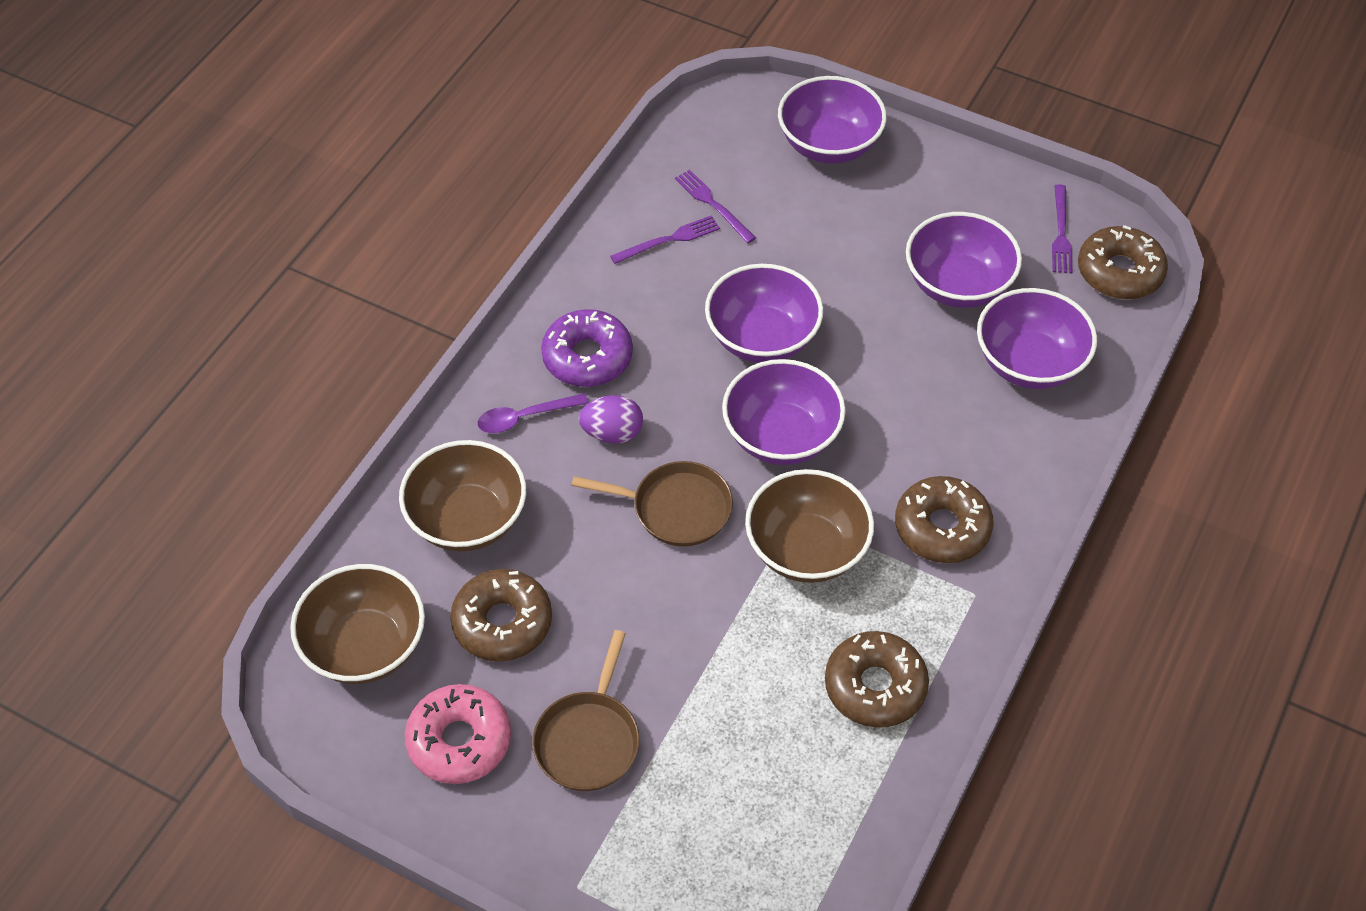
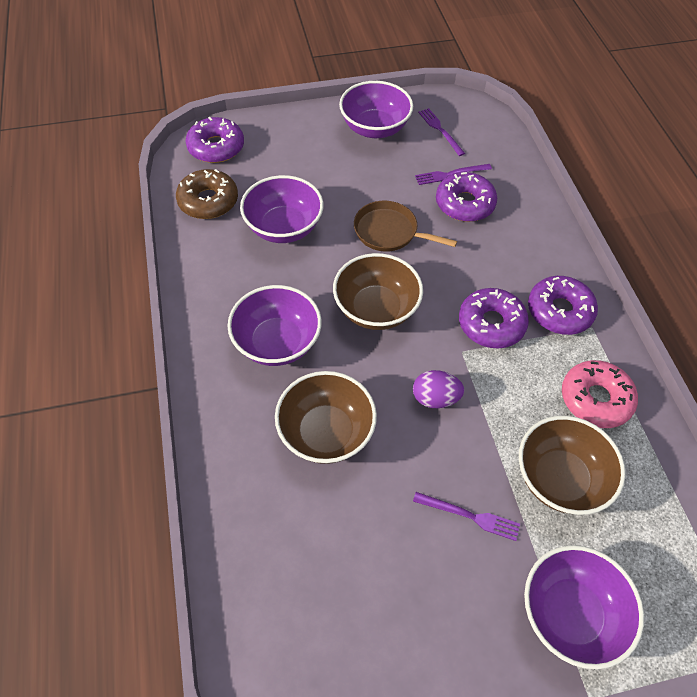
brown donut: [450,569,552,661] [825,631,929,728] [895,476,993,563] [1078,225,1168,299] = 4 -> [176,169,238,219] = 1
brown pan: [532,630,640,791] [572,461,733,547] = 2 -> [354,201,457,252] = 1
purple bowl: [705,264,823,363] [722,359,846,465] [778,76,887,164] [906,212,1022,308] [977,288,1097,389] = 5 -> [228,285,322,366] [240,175,324,243] [339,81,413,138] [524,545,644,669] = 4
purple donut: [541,309,633,387] = 1 -> [186,117,244,163] [436,172,497,222] [459,288,529,348] [528,276,598,335] = 4
purple spoon: [477,393,588,433] = 1 -> none = 0

